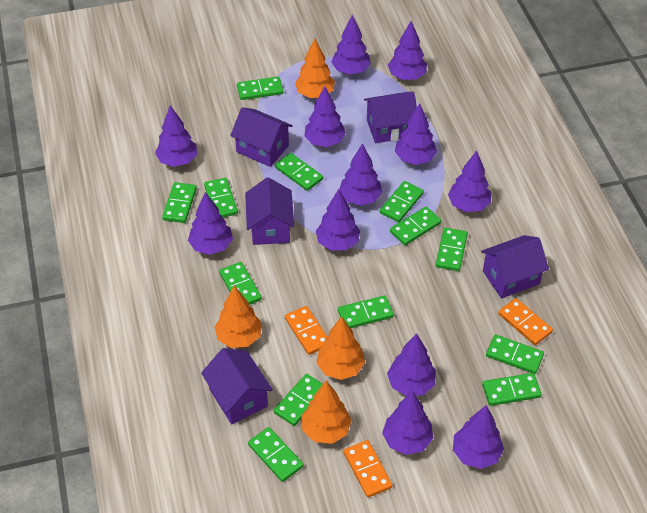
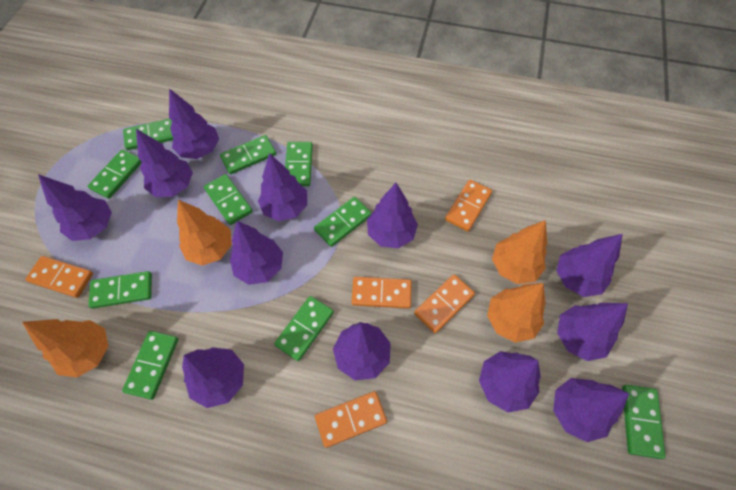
green domino: [162,182,197,223] [204,178,238,217] [219,262,262,305] [237,77,283,100] [248,427,304,482] [274,374,323,426] [275,153,323,191] [338,295,394,328] [380,181,424,222] [390,207,441,245] [436,227,468,271] [482,373,542,406] [486,334,544,374] = 13 -> [88,149,142,199] [88,271,152,309] [122,331,178,400] [123,119,173,150] [204,174,253,225] [220,135,276,174] [274,296,334,361] [285,142,313,186] [314,197,372,247] [622,385,666,459] = 10
orange domino: [285,306,327,355] [344,440,392,498] [498,298,553,345] = 3 -> [25,256,93,298] [315,391,387,448] [351,277,412,309] [414,274,475,333] [445,179,492,232] = 5
purple house: [201,348,273,424] [230,107,293,167] [245,177,294,245] [364,92,417,143] [481,235,549,299] = 5 -> none = 0

